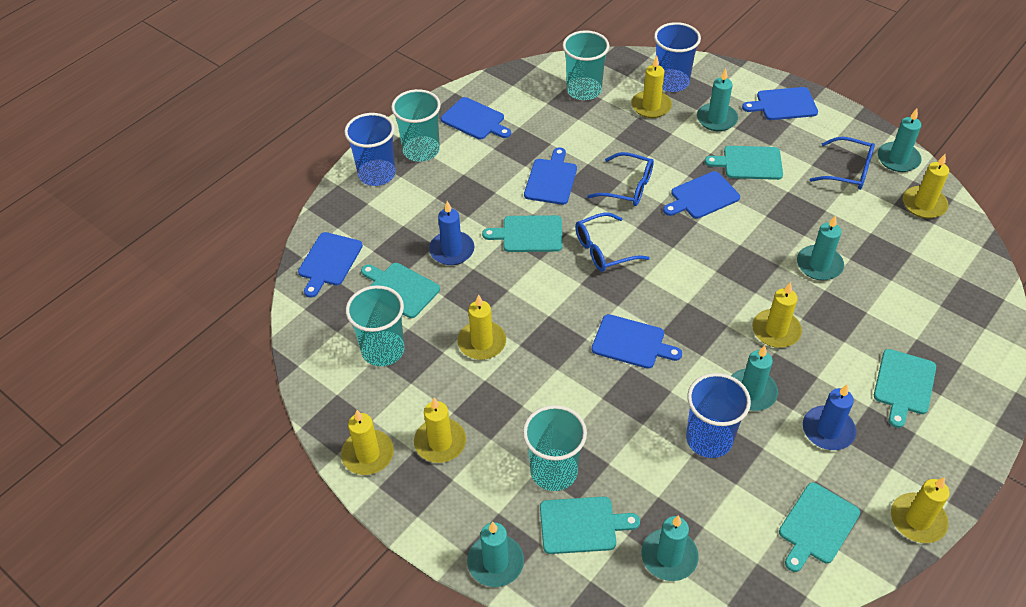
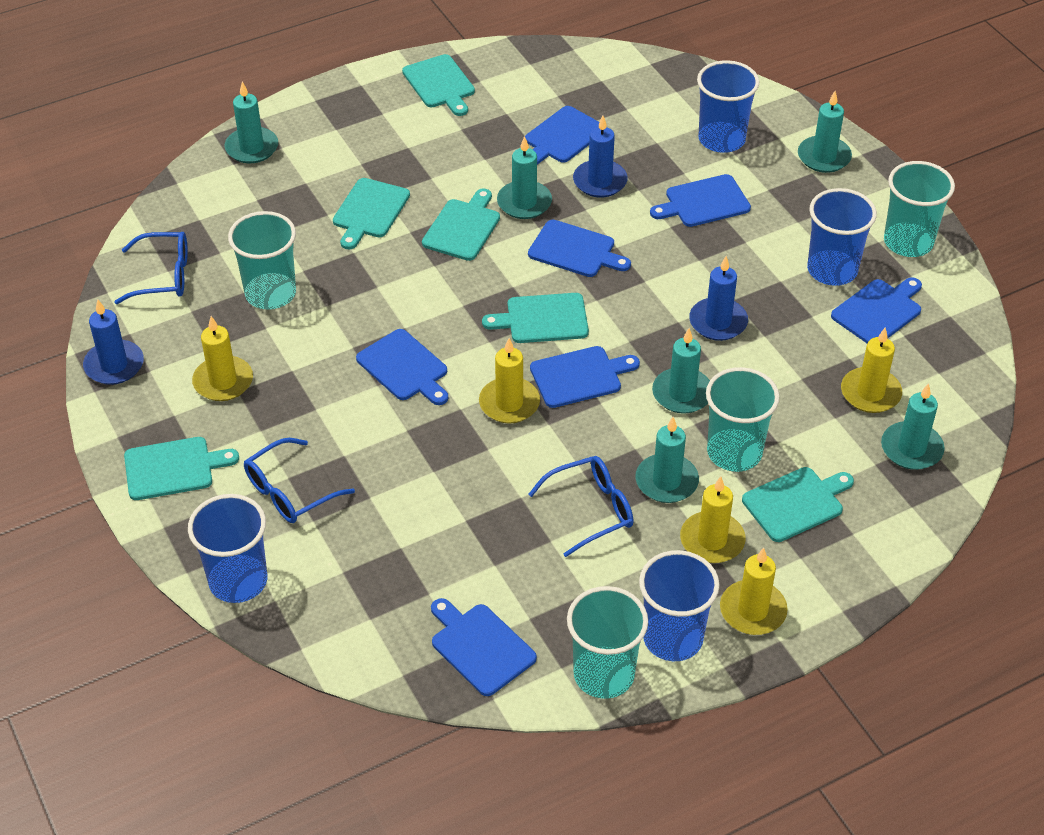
blue candle: [429,201,474,265] [803,385,856,450] = 2 -> [83,299,144,385] [573,116,628,197] [689,256,748,341] = 3
blue cup: [344,113,396,186] [654,22,701,92] [686,373,751,458] = 3 -> [188,494,267,603] [639,550,720,661] [697,60,760,153] [807,188,877,286] = 4
blue cutting board: [298,232,363,298] [441,97,511,140] [524,148,577,205] [592,314,682,369] [663,171,740,219] [742,87,818,120] = 6 -> [356,329,448,405] [431,598,537,696] [525,106,599,165] [528,220,631,277] [530,346,640,408] [650,174,751,227] [831,277,922,343] = 7
yellow candle: [341,410,394,475] [414,398,466,463] [458,294,506,360] [631,56,672,118] [752,282,802,348] [891,477,950,543] [903,154,949,219] = 7 -> [192,316,253,401] [479,338,540,424] [680,476,745,563] [720,548,788,635] [841,328,902,413] = 5

